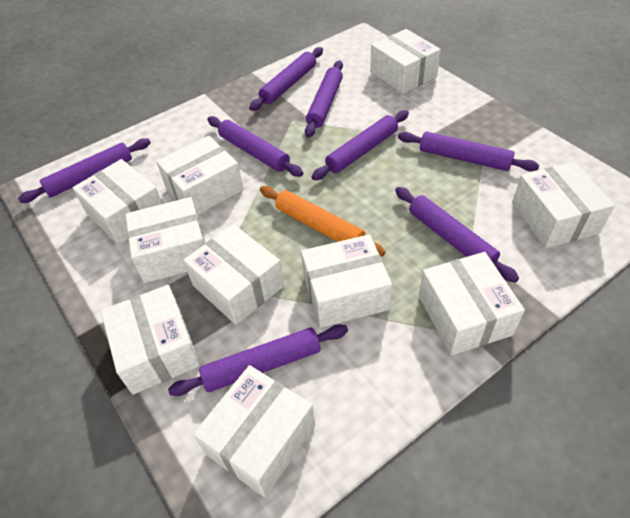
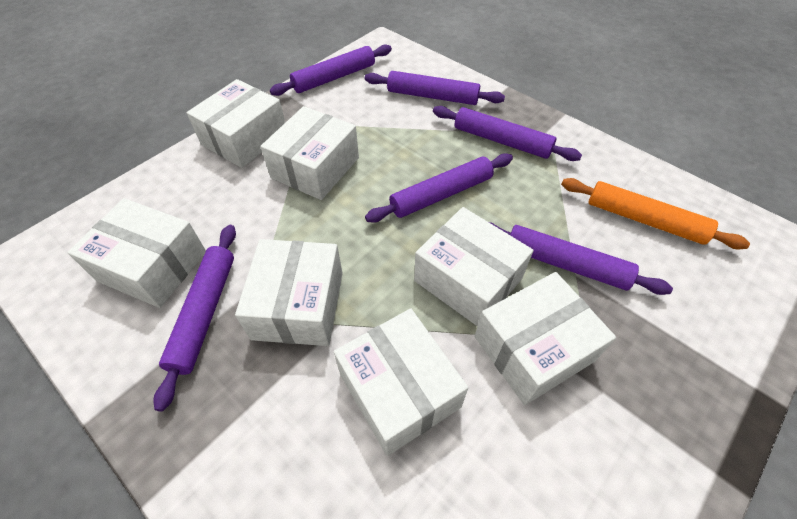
purple rolling pin: [18,138,151,203] [168,324,348,396] [208,116,303,177] [249,47,323,111] [305,61,343,138] [311,110,409,180] [395,187,519,283] [398,131,539,171] = 8 -> [153,225,236,412] [270,44,392,96] [365,71,505,105] [365,153,513,223] [433,106,582,161] [489,222,673,295] = 6
white box: [72,159,162,245] [101,285,200,394] [125,197,205,283] [156,136,243,215] [183,224,284,325] [193,365,315,497] [301,234,392,328] [370,29,441,94] [419,252,525,355] [512,161,615,248] = 10 -> [68,198,206,308] [187,79,285,168] [235,239,343,346] [260,106,359,200] [334,308,468,456] [414,207,534,327] [475,272,616,405] = 7

